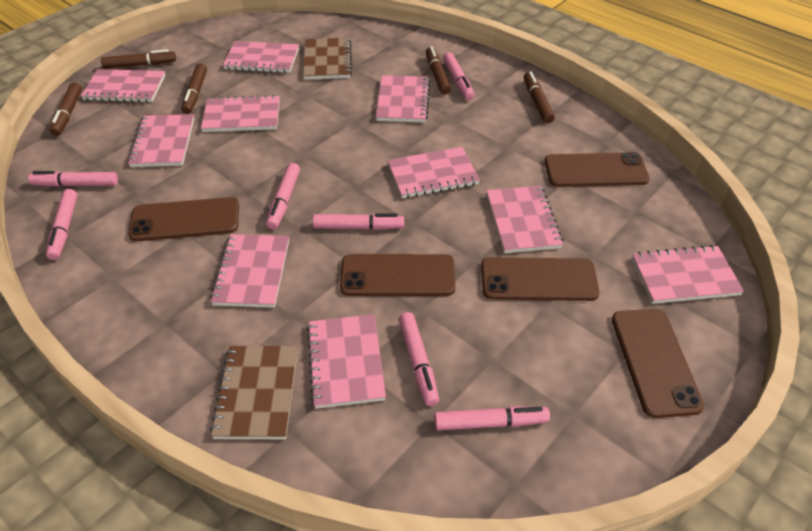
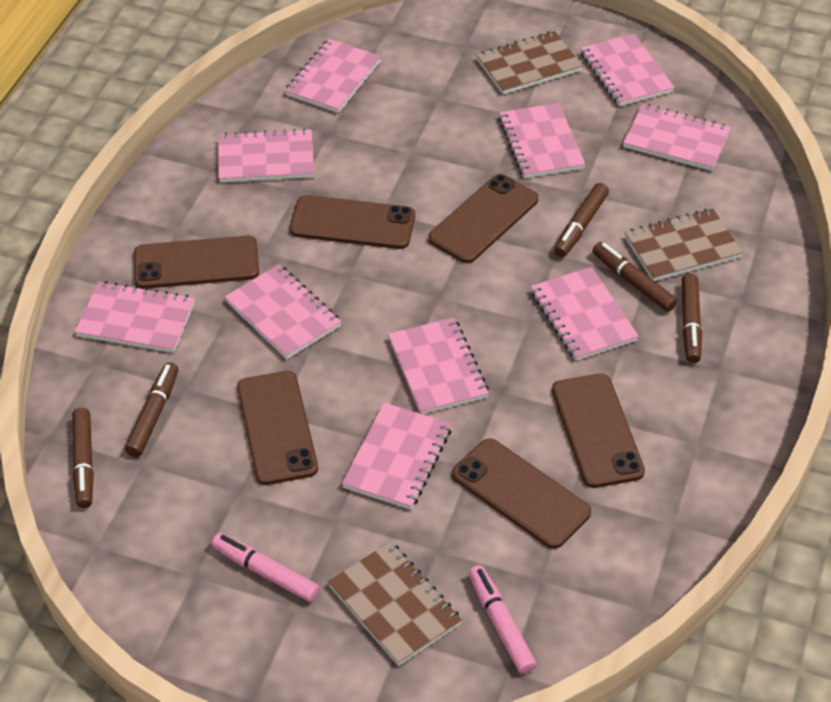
brown notebook: [210,346,298,439] [303,38,352,80] = 2 -> [328,541,462,666] [476,31,583,94] [625,208,743,281] = 3
brown phone: [128,197,239,242] [340,254,456,296] [481,257,600,301] [544,152,650,187] [612,309,704,418] = 5 -> [134,236,259,289] [237,371,318,485] [290,195,415,249] [428,174,539,263] [452,439,591,549] [552,374,645,488] = 6
pink marker: [28,171,118,187] [46,189,77,260] [266,163,300,229] [313,213,404,230] [399,312,439,406] [434,406,550,430] [443,52,474,100] = 7 -> [212,533,320,602] [469,565,536,674] = 2

